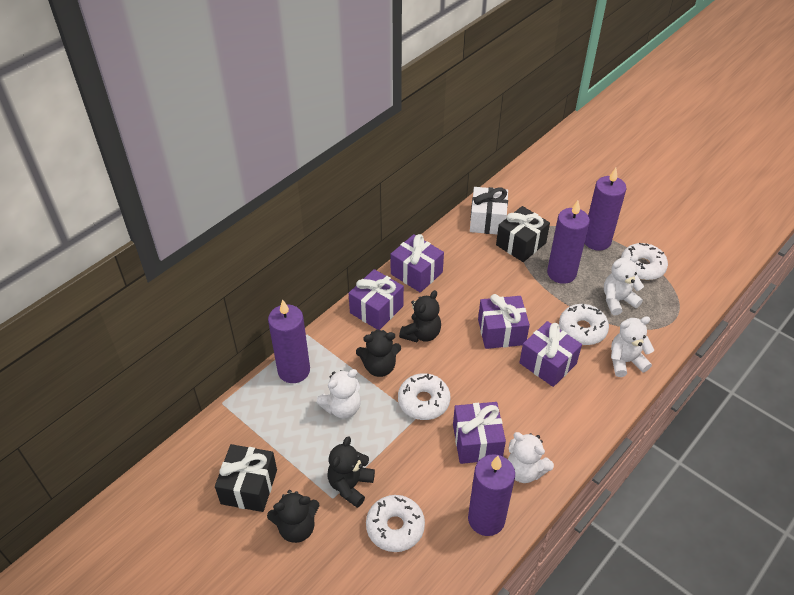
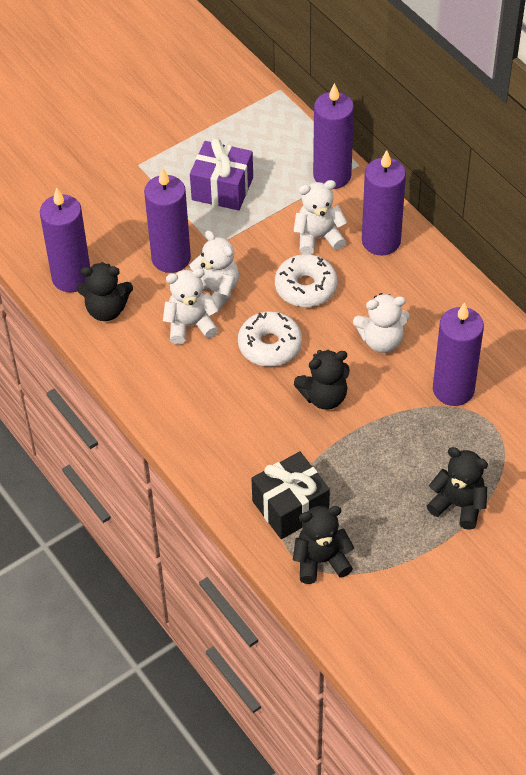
black gift: [215,444,277,512] [496,206,550,262] = 2 -> [251,452,330,539] = 1
purple candle: [268,300,310,383] [468,454,515,536] [547,200,590,284] [585,168,627,251] = 4 -> [40,188,90,292] [144,168,191,273] [313,83,354,189] [362,150,406,256] [433,302,484,406] = 5
purple gift: [349,269,404,330] [391,234,444,293] [453,402,506,464] [478,294,530,349] [519,321,582,387] = 5 -> [190,138,253,211] = 1
white donut: [366,495,425,552] [398,373,451,420] [559,304,609,345] [621,243,668,280] = 4 -> [238,311,302,367] [275,254,337,307] = 2
white gift: [470,187,508,234] = 1 -> none = 0

